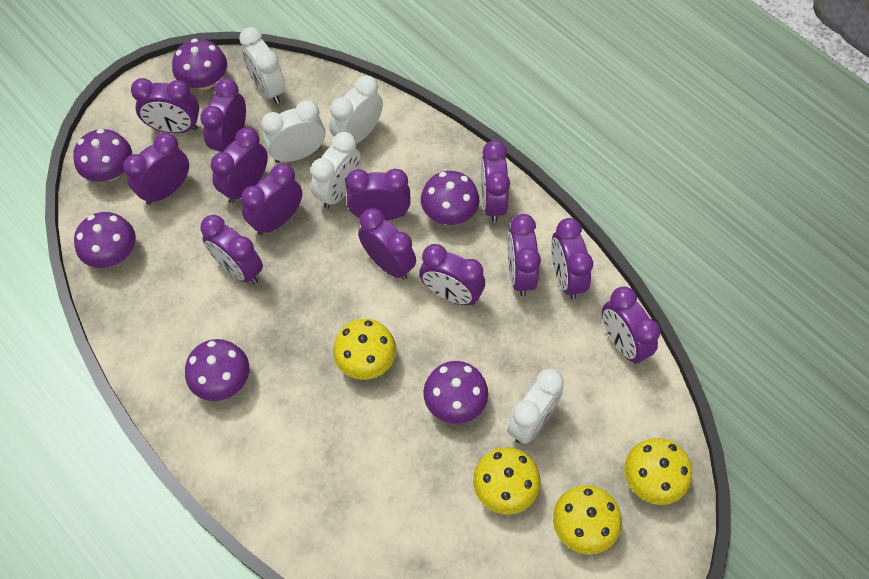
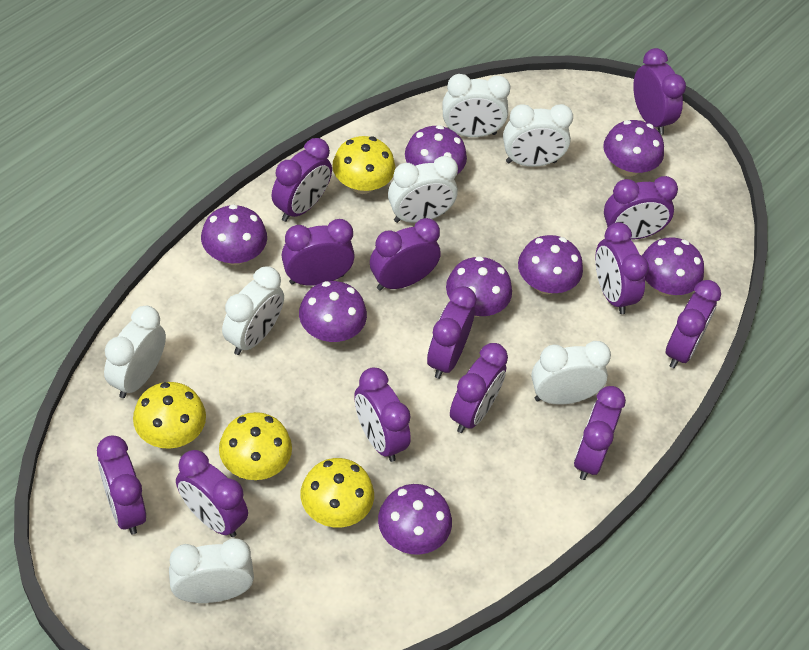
purple mushroom: [73,129,132,182] [74,212,136,268] [172,39,227,90] [185,339,249,401] [421,171,479,225] [423,361,488,424] = 6 -> [201,204,267,265] [299,281,367,342] [378,484,452,555] [405,125,467,174] [446,256,512,317] [518,235,583,294] [603,120,664,176] [642,237,704,296] = 8
white clock: [239,27,285,104] [261,100,325,163] [311,132,361,209] [330,75,383,144] [507,368,564,444] = 5 -> [104,306,166,398] [169,538,254,603] [222,267,284,355] [388,156,458,223] [442,74,511,137] [503,104,573,167] [531,341,611,405] = 7

